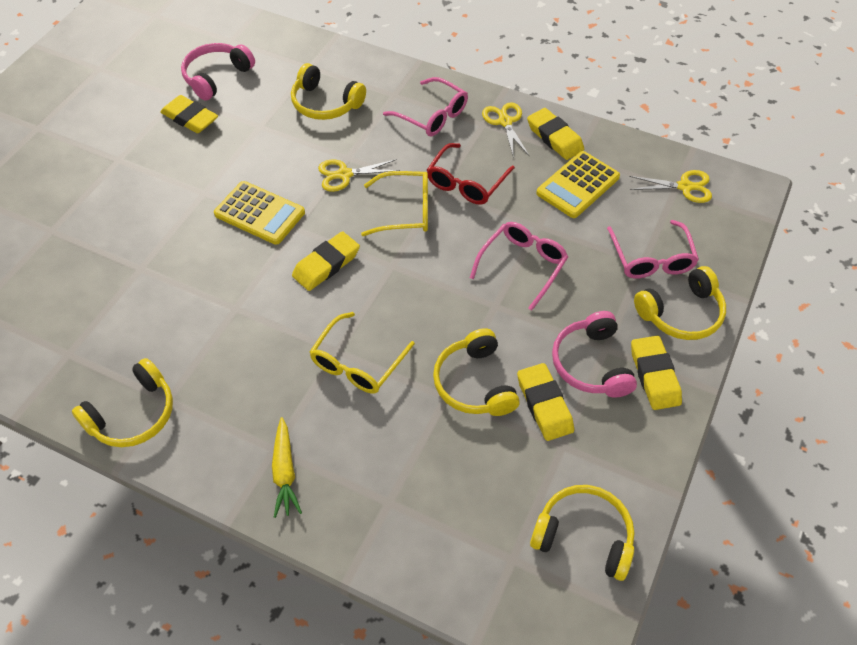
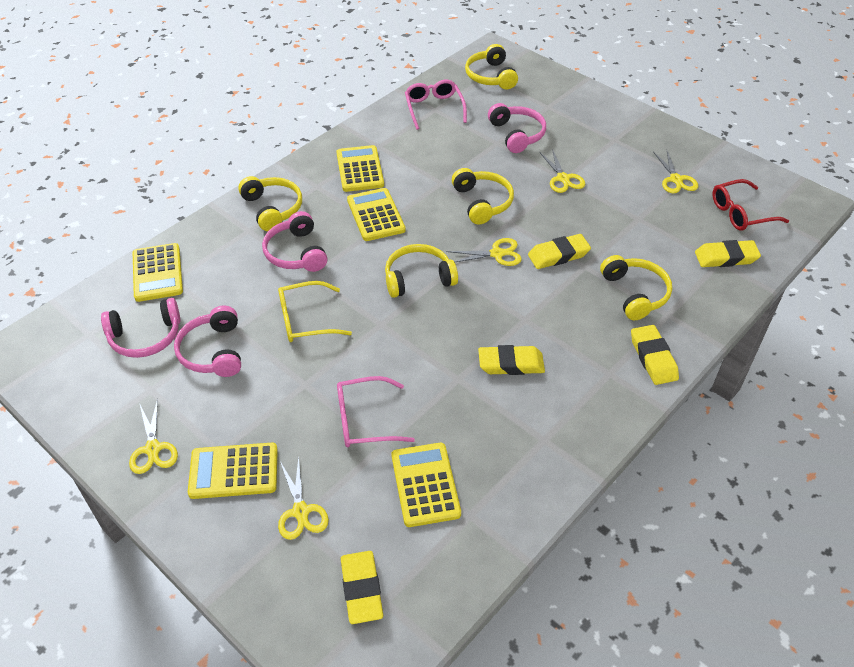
pink glasses: [383,77,468,136] [470,222,568,311] [607,220,699,279] = 3 -> [337,376,415,447] [405,80,467,130] = 2
pink headphones: [181,43,255,101] [552,311,637,398] = 2 -> [101,298,181,358] [174,306,241,377] [262,211,327,272] [488,103,546,153] = 4
yellow calculator: [214,181,305,245] [536,151,620,218] = 2 -> [133,243,183,302] [188,443,278,499] [336,145,384,192] [347,188,406,241] [391,443,461,527] = 5
yellow carrot: [272,417,302,518] = 1 -> none = 0
yellow glasses: [310,312,415,393] [361,171,428,236] = 2 -> [278,281,352,342] = 1
yellow scissors: [318,159,400,192] [482,102,529,158] [629,170,712,203] = 3 -> [129,398,178,474] [278,456,329,540] [447,238,522,266] [539,149,585,193] [653,151,698,193] = 5

